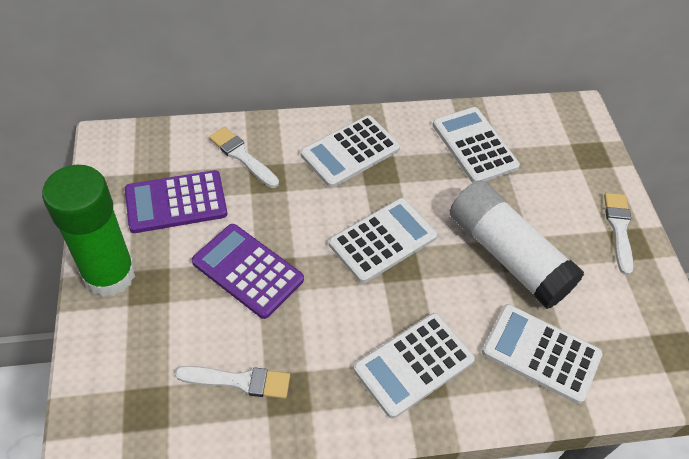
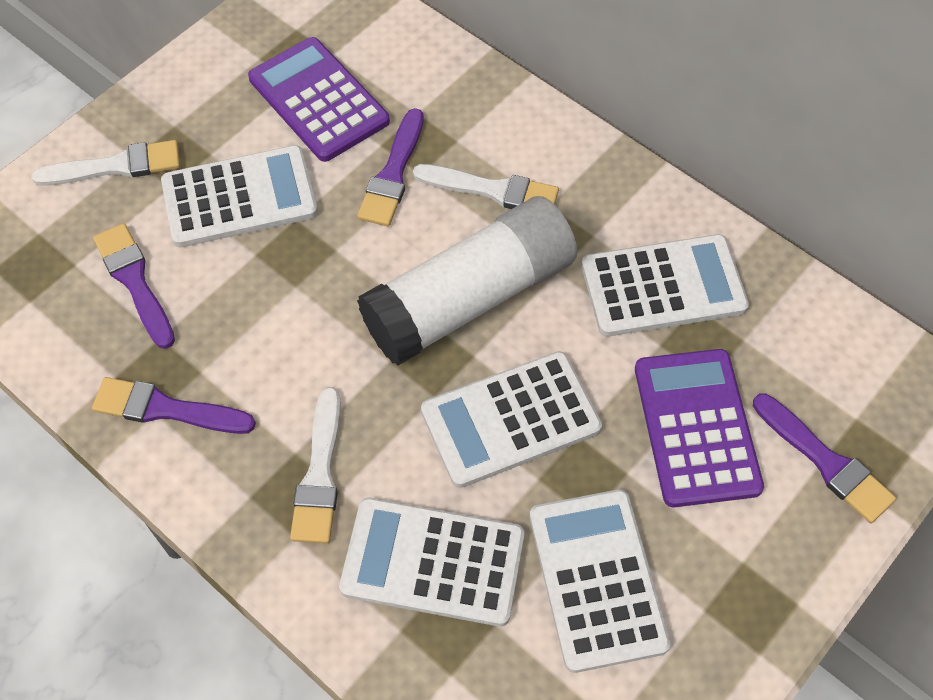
green glue stick: [42,165,135,297] = 1 -> none = 0
purple brush: none = 0 -> [92,377,256,434] [93,223,175,349] [357,108,424,226] [753,393,896,523] = 4

